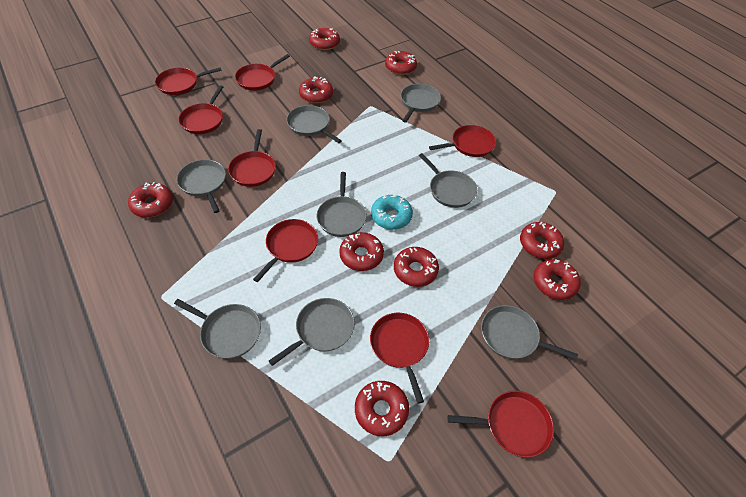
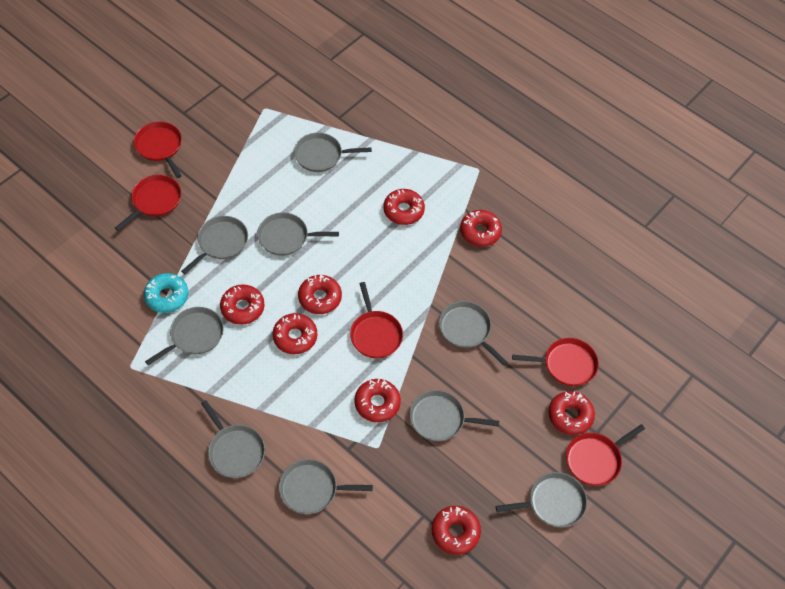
grey pan: [174,299,261,359] [177,160,226,213] [269,298,355,366] [287,105,342,143] [317,172,367,237] [401,84,441,122] [419,153,477,208] [481,305,578,360] = 8 -> [145,307,224,366] [181,216,248,274] [201,400,265,478] [257,212,339,256] [279,459,373,514] [294,133,372,172] [410,390,499,441] [439,301,507,366] [496,472,587,527] = 9
red donut: [128,182,173,218] [299,76,333,103] [309,28,340,50] [339,232,384,271] [355,381,409,436] [385,51,417,75] [394,247,439,287] [520,221,564,259] [534,259,581,300] = 9 -> [220,284,264,325] [273,313,317,354] [298,275,342,314] [354,379,401,422] [384,189,425,225] [432,506,481,555] [460,210,502,247] [548,391,595,435] = 8
red pan: [155,67,222,95] [179,85,223,134] [228,129,276,187] [235,54,290,91] [253,219,318,282] [370,313,429,404] [429,125,496,157] [448,391,554,457] = 8 -> [115,175,181,231] [134,122,182,178] [350,282,403,358] [512,338,599,386] [566,424,645,486] = 5

